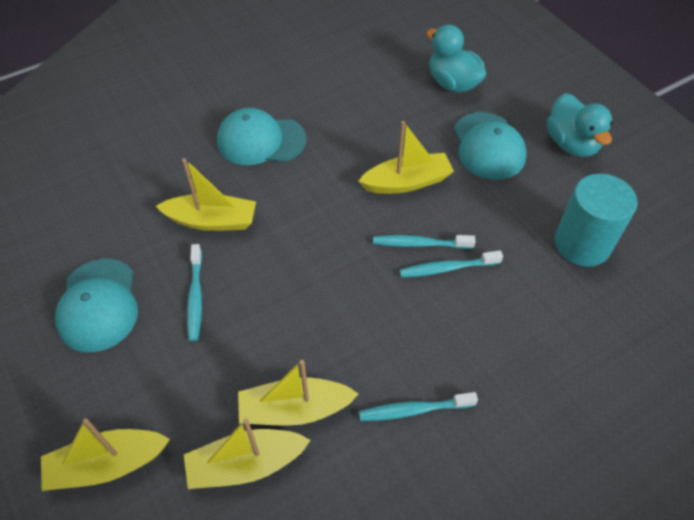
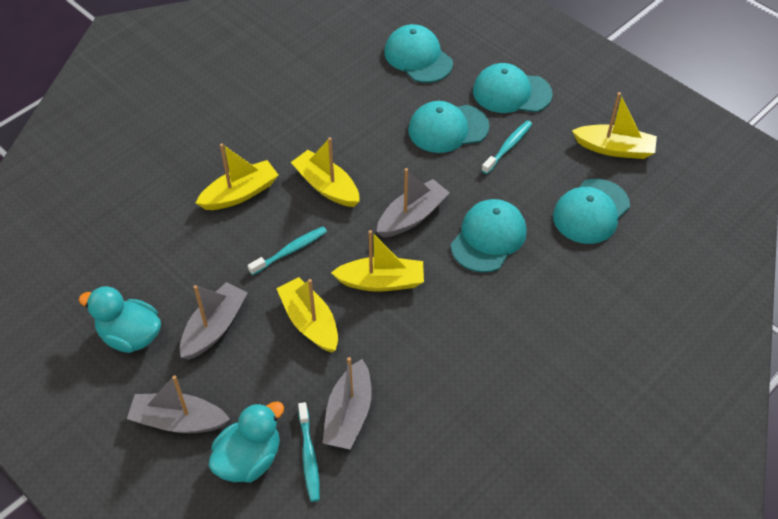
grey boat: none = 0 -> [127,375,230,433] [180,282,248,360] [323,357,372,449] [377,168,450,238] = 4
turquoise cap: [55,259,138,352] [217,108,306,165] [454,112,527,180] = 3 -> [384,24,453,83] [408,101,489,153] [451,199,527,273] [473,63,553,113] [553,179,630,244] = 5
turquoise cylinder: [555,174,638,267] = 1 -> none = 0
turquoise toothbrush: [187,244,202,341] [359,392,478,421] [373,235,476,249] [400,250,503,278] = 4 -> [248,227,327,275] [298,402,320,502] [481,121,532,174] = 3

